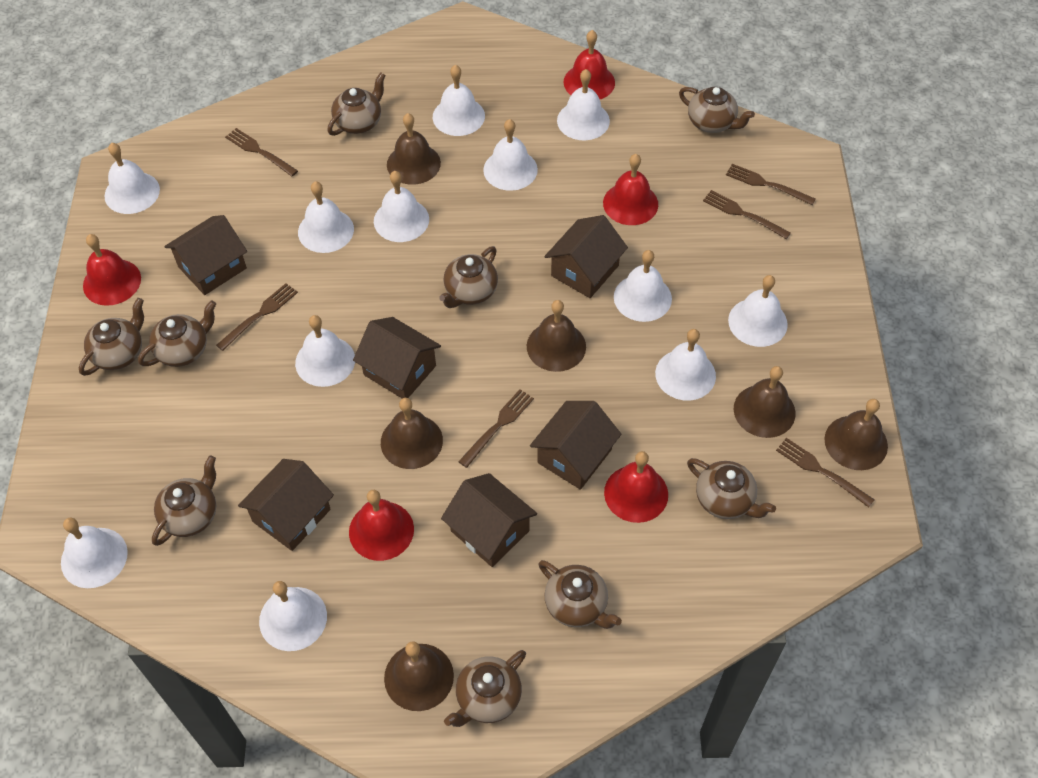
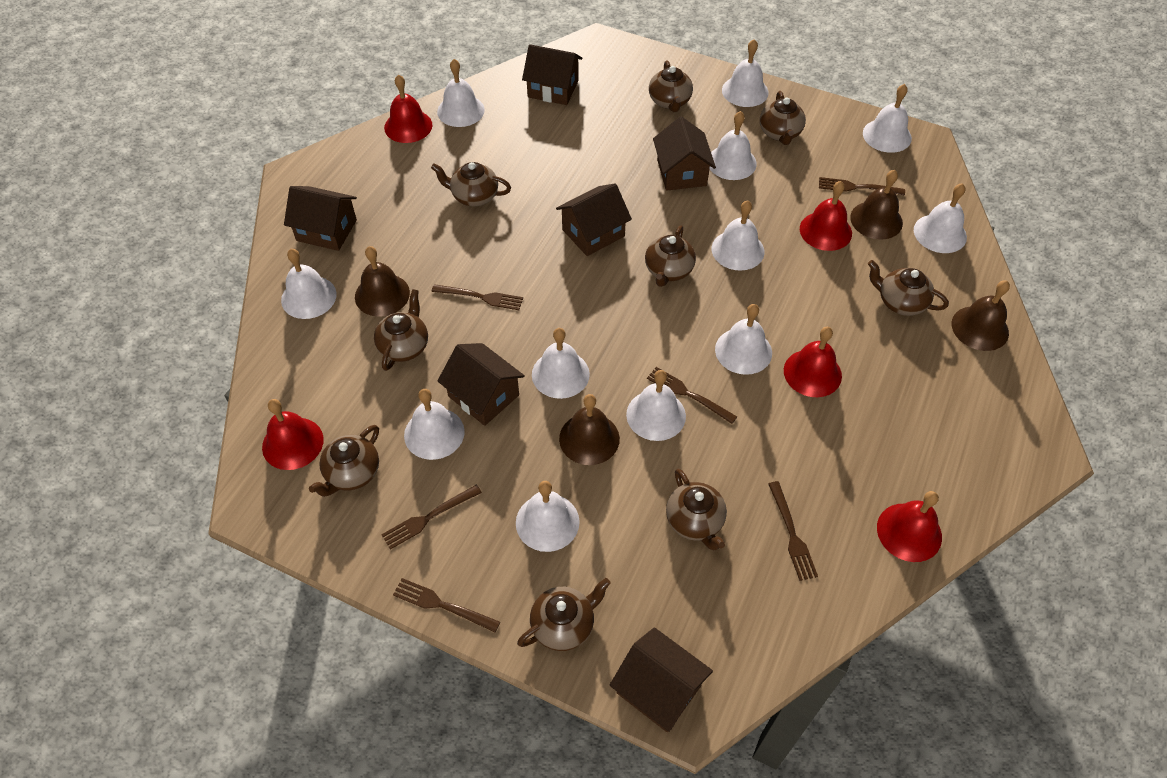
brown bell: [381,398,443,469] [384,641,454,711] [387,113,441,185] [527,300,586,372] [734,366,796,438] [824,399,888,470] = 6 -> [355,246,410,317] [559,394,620,465] [850,170,903,240] [952,280,1010,351] = 4

